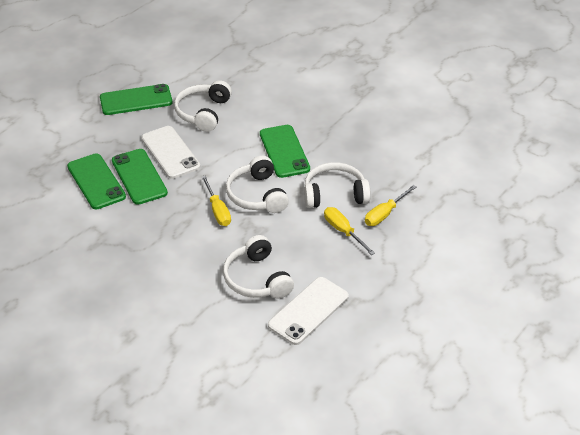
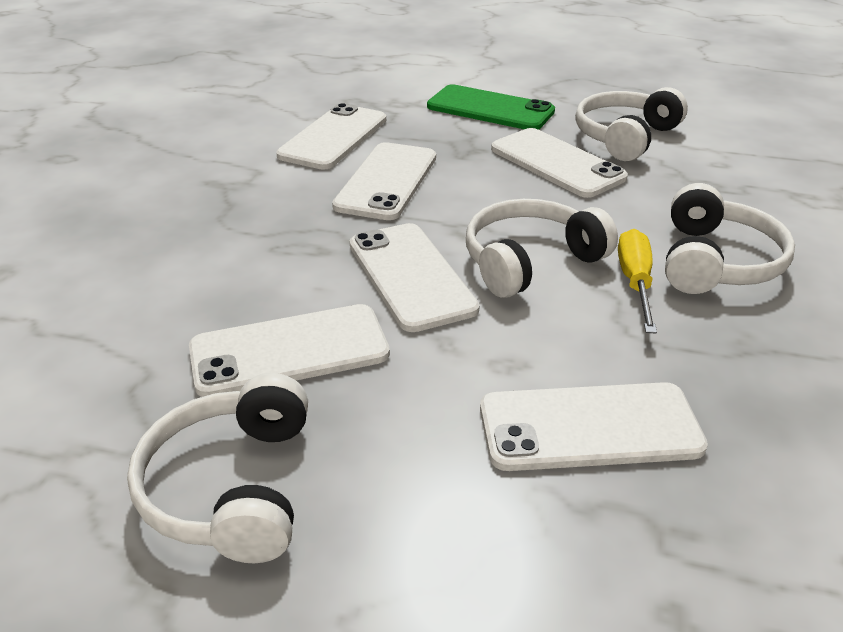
green phone: [67,153,126,209] [100,84,172,115] [112,149,168,205] [260,125,310,178] = 4 -> [427,84,555,130] = 1
white phone: [141,126,200,179] [268,277,349,345] = 2 -> [189,304,390,397] [276,103,386,170] [332,142,436,220] [350,223,480,332] [480,382,708,471] [491,128,628,198] = 6
yellow screwdriver: [201,176,231,226] [324,207,375,255] [365,185,417,226] = 3 -> [618,229,657,334] = 1

